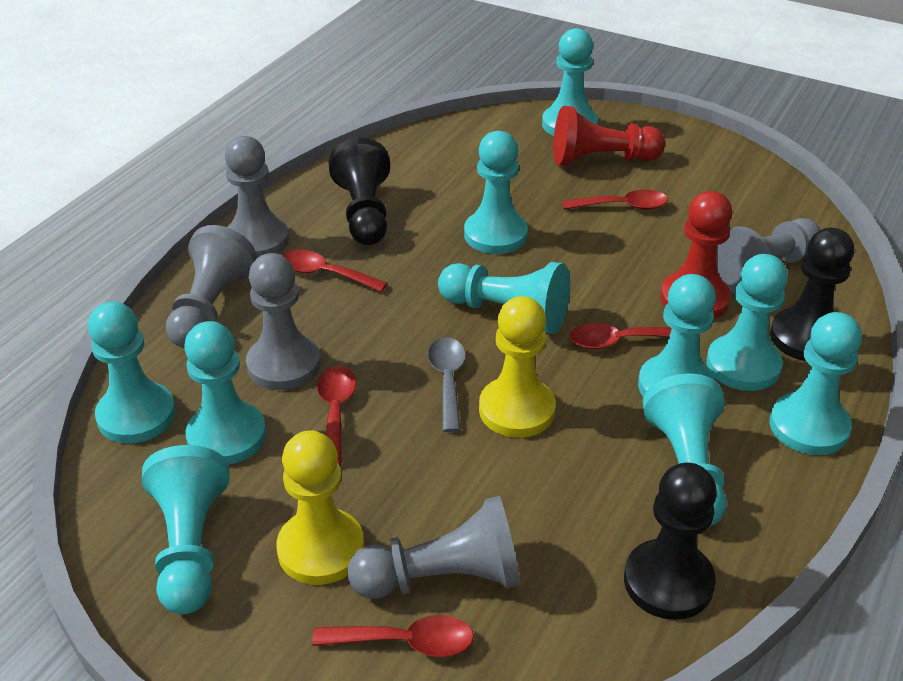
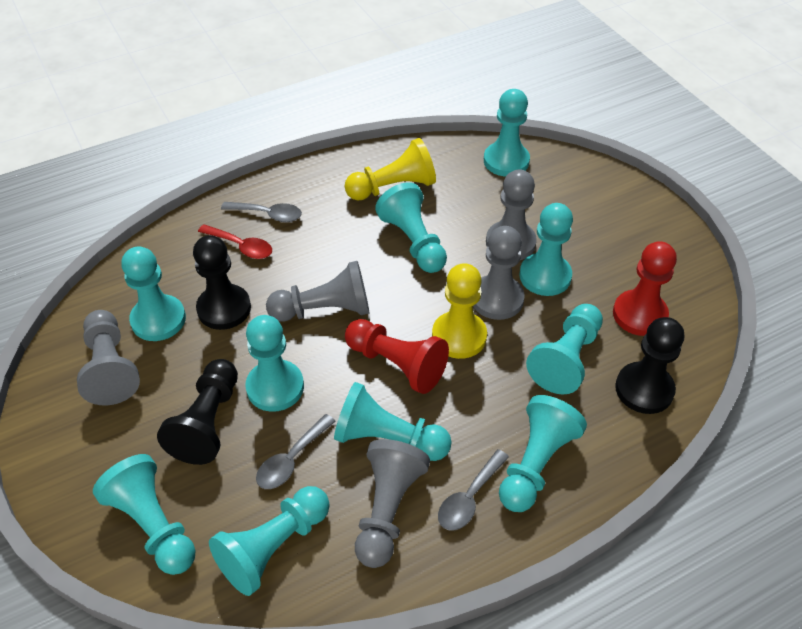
grey spoon: [428,337,466,432] = 1 -> [221,202,302,222] [256,414,336,489] [438,449,509,530] = 3
red spoon: [282,249,387,292] [312,615,474,657] [317,366,356,466] [562,190,668,210] [570,323,672,349] = 5 -> [198,224,272,259] = 1

